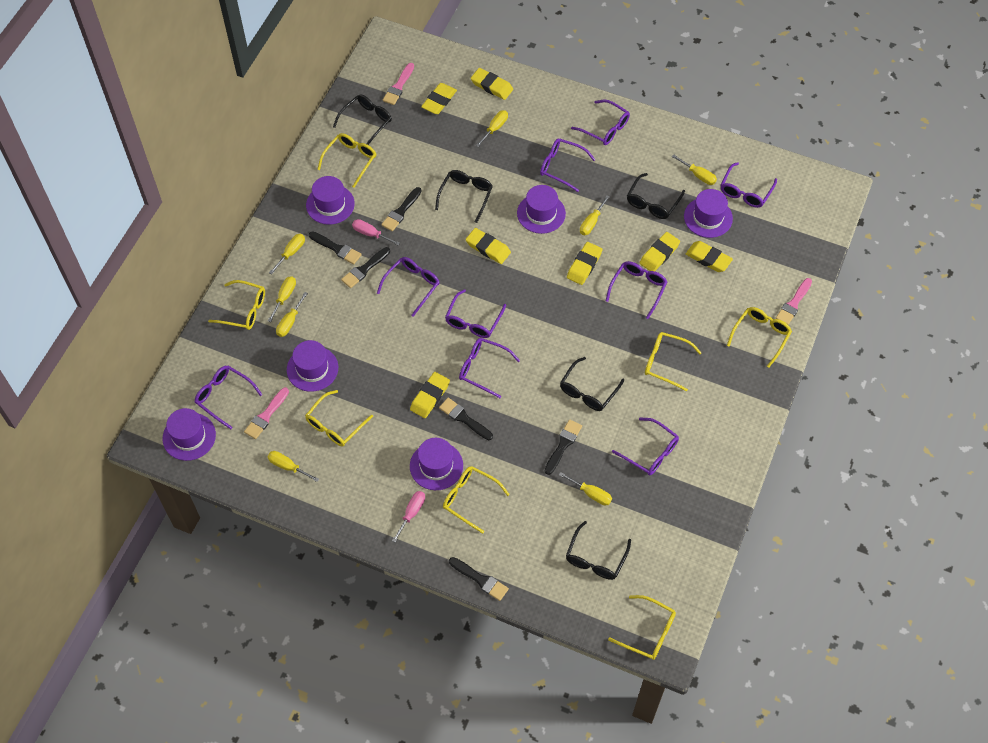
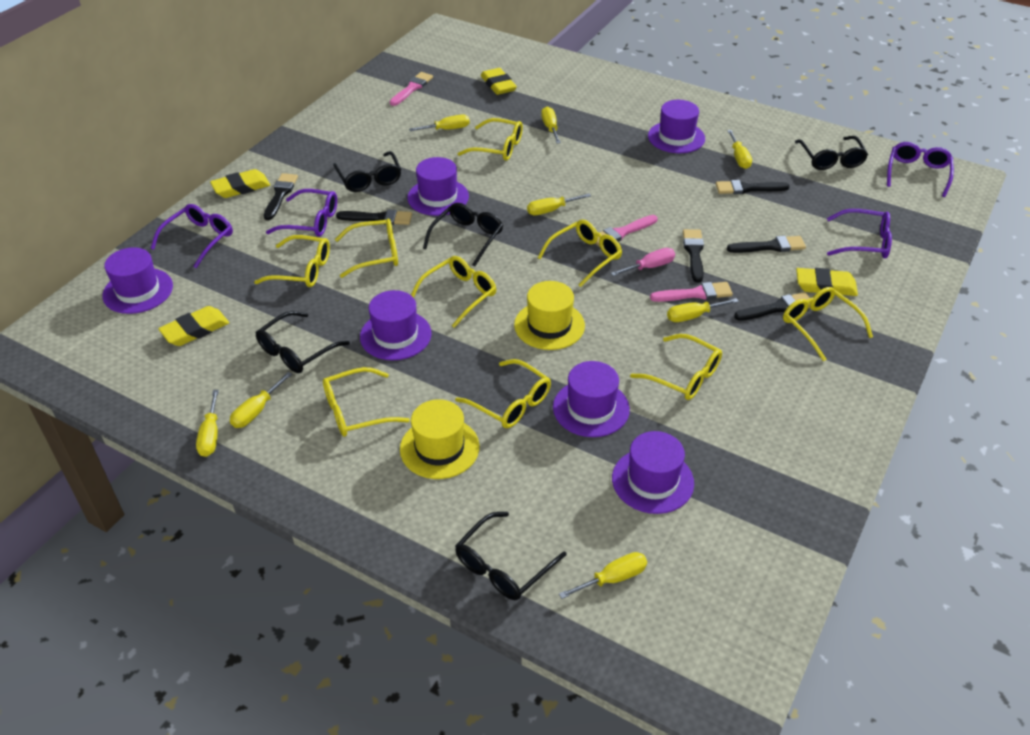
pink screwdriver: [352,219,400,246] [392,491,425,543] = 2 -> [611,248,675,276] = 1
purple glasses: [195,366,263,429] [377,257,440,317] [445,289,506,338] [459,338,520,398] [540,138,596,192] [571,99,630,145] [606,261,667,319] [612,417,679,476] [721,162,777,208] = 9 -> [150,204,233,268] [266,189,337,237] [827,209,892,258] [887,142,954,197] = 4
yellow eraser: [410,372,450,418] [421,83,457,114] [466,228,511,264] [471,68,513,100] [567,242,603,285] [639,232,680,271] [686,241,733,272] = 7 -> [158,306,229,346] [210,169,270,198] [481,68,517,95] [796,268,858,296] = 4
yellow glasses: [208,280,265,330] [305,390,373,446] [317,133,376,188] [443,466,510,534] [608,595,676,660] [645,332,701,391] [727,307,792,368] = 7 -> [254,235,330,287] [323,367,410,437] [335,219,398,278] [411,256,496,328] [455,359,551,428] [457,118,523,161] [538,220,622,287] [630,334,722,400] [783,287,873,361] = 9
yellow hat: none = 0 -> [400,399,479,479] [514,281,585,350] = 2

